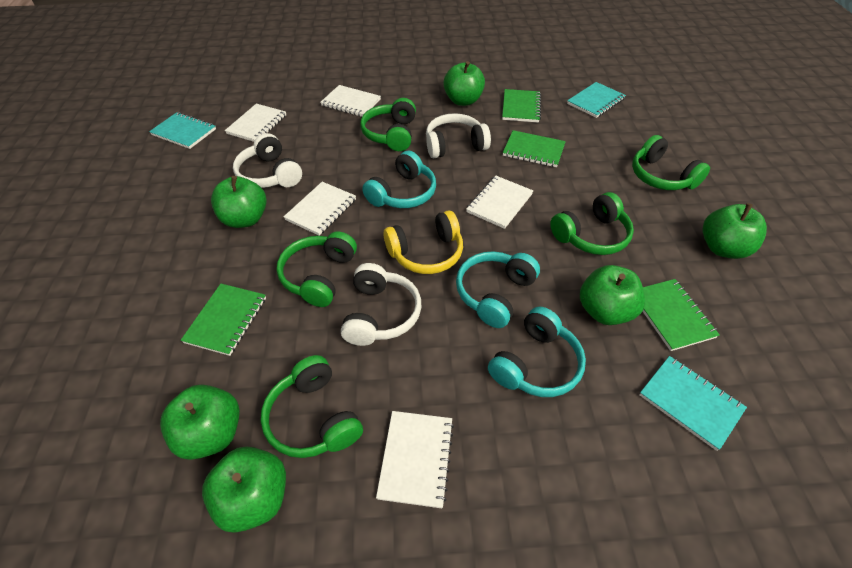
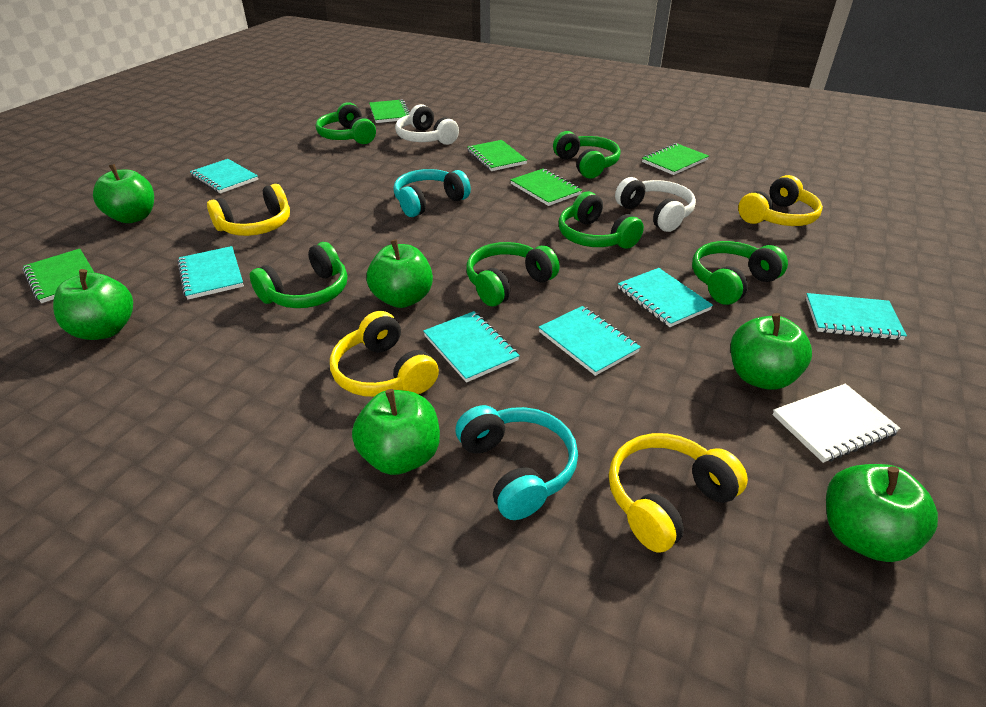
green headphones: [260,355,363,458] [276,231,357,307] [360,98,416,151] [550,192,634,255] [632,135,710,190] = 5 -> [250,242,347,308] [316,102,376,144] [467,242,559,306] [553,131,620,179] [559,192,644,249] [692,241,788,305] = 6
green notebook: [181,284,266,356] [502,89,541,123] [503,130,566,167] [643,279,720,351] = 4 -> [22,249,94,303] [369,99,410,123] [467,140,527,171] [510,169,582,206] [642,143,709,175] = 5
turquoise headphones: [362,151,436,208] [456,251,540,328] [488,307,586,397] = 3 -> [393,169,471,217] [456,405,578,520] = 2
turquoise notebook: [149,112,216,149] [567,82,626,118] [639,356,747,451] = 3 -> [177,246,244,299] [190,159,258,193] [423,311,520,383] [539,306,641,376] [618,268,713,327] [806,293,907,340] = 6
white headphones: [233,133,302,188] [341,263,421,346] [426,113,491,158] = 3 -> [395,104,459,145] [615,177,696,232] = 2
white notebook: [225,104,286,142] [284,182,356,236] [320,85,381,117] [376,411,454,508] [466,176,533,229] = 5 -> [772,384,901,463] = 1
yellow headphones: [384,210,463,274] = 1 -> [207,184,290,236] [330,311,439,397] [609,433,748,552] [738,175,823,226] = 4

